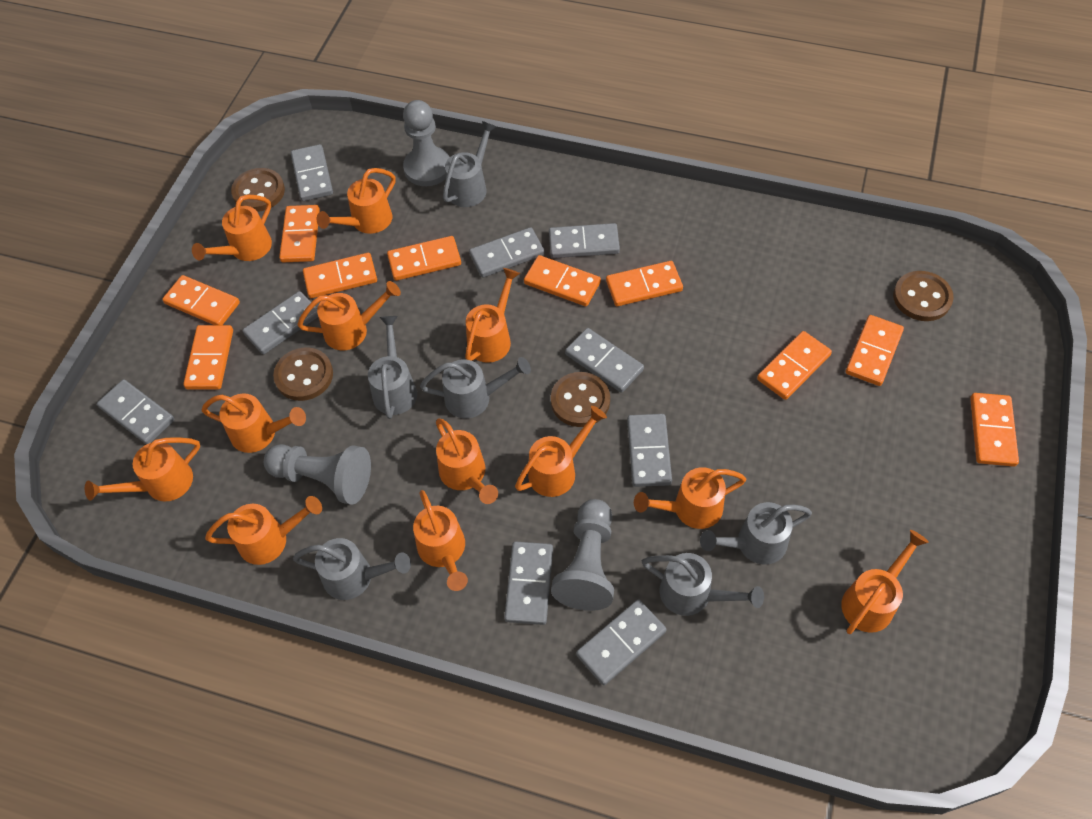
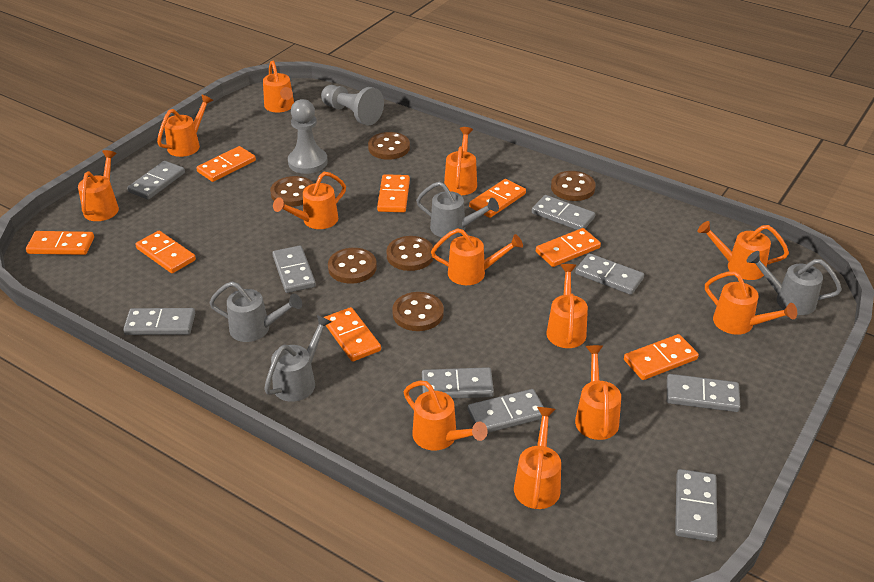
brown button: [231,168,285,212] [273,347,333,401] [551,372,610,427] [893,271,954,321] = 4 -> [270,176,314,207] [328,248,377,284] [368,132,410,160] [386,236,434,271] [392,292,444,331] [551,171,596,201] = 6
grey pawn: [264,444,371,505] [403,100,450,186] [551,499,614,611] = 3 -> [288,99,328,174] [321,85,384,125] = 2
grey watering can: [293,538,411,600] [368,316,417,419] [420,357,531,418] [443,121,497,207] [642,553,764,616] [700,502,812,564] = 6 -> [209,281,302,342] [264,315,332,402] [416,181,499,238] [746,251,842,315] = 4
orange domino: [162,275,240,325] [183,325,233,390] [279,205,320,263] [303,253,377,298] [387,236,461,281] [524,255,601,306] [606,261,683,306] [757,331,832,400] [846,315,904,386] [970,393,1019,467] = 10 -> [26,231,94,255] [135,231,196,273] [196,146,256,182] [324,307,381,362] [377,174,410,212] [469,179,526,218] [536,228,601,267] [624,334,699,380] = 8

